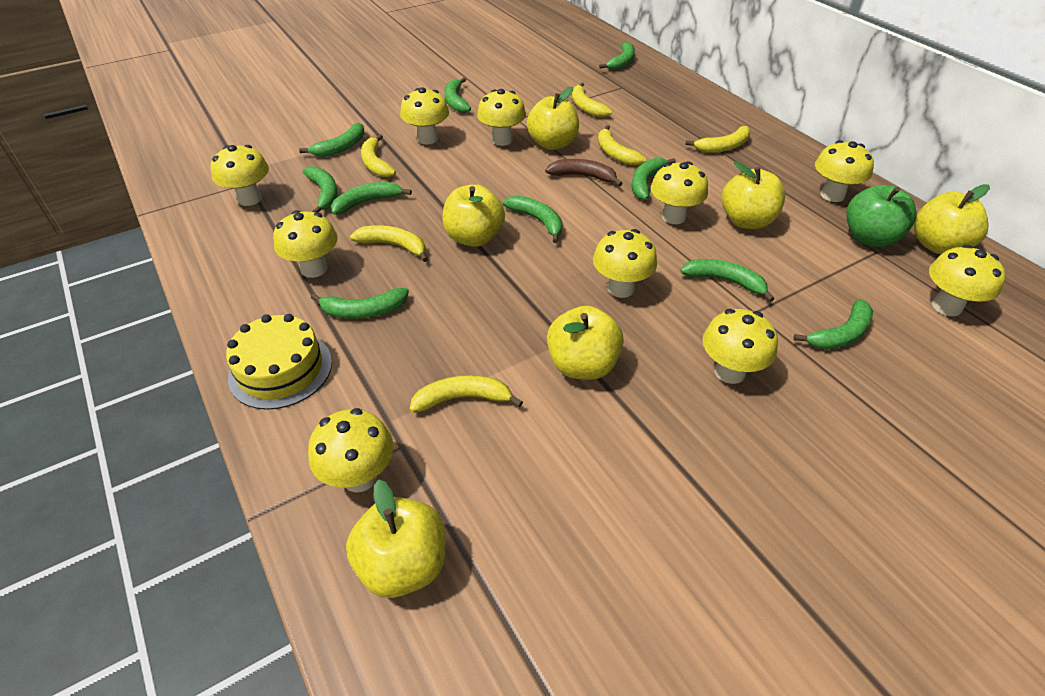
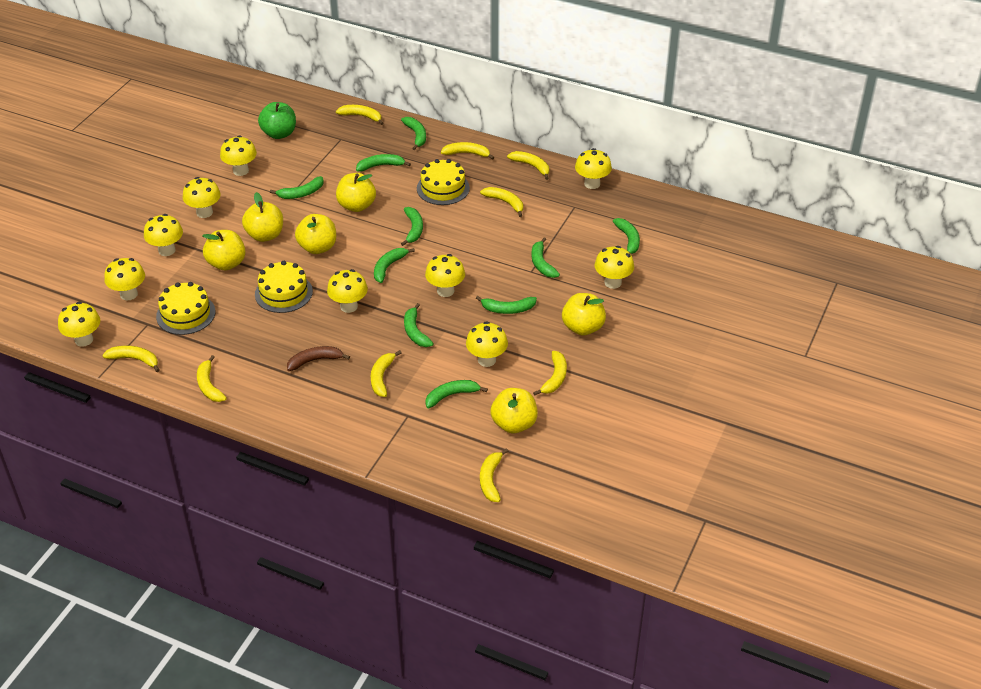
yellow banana: [350,225,428,262] [361,134,396,177] [410,375,523,413] [572,82,612,118] [598,125,646,166] [685,126,750,153] = 6 -> [102,346,160,372] [197,355,227,402] [336,105,384,125] [371,350,401,397] [441,142,494,160] [480,187,523,217] [480,448,508,502] [507,151,549,180] [533,351,567,395] = 9
yellow cake: [226,314,332,410] = 1 -> [156,282,215,335] [255,261,313,313] [417,159,470,205] = 3

